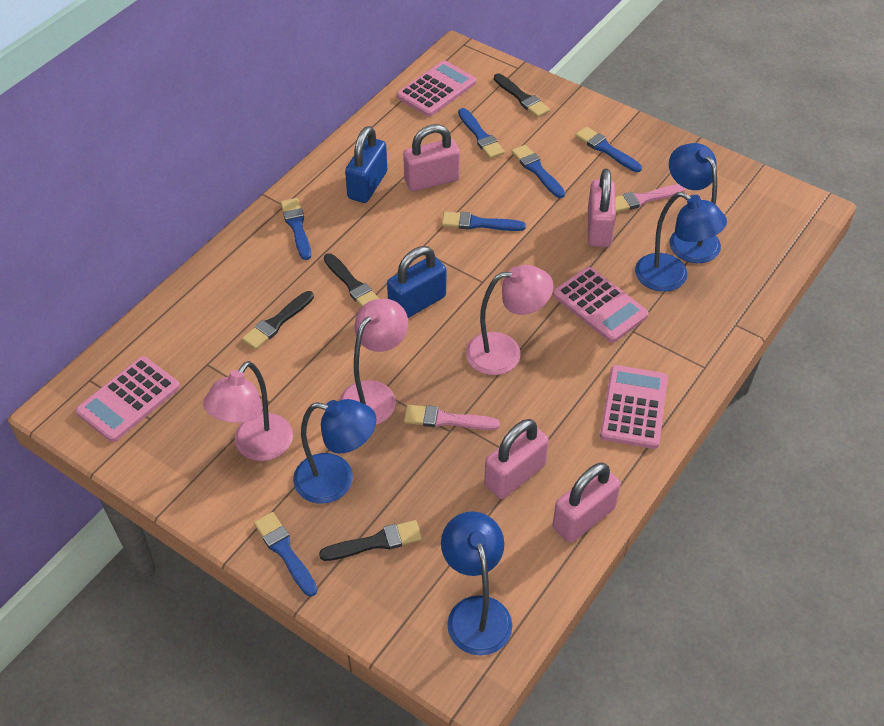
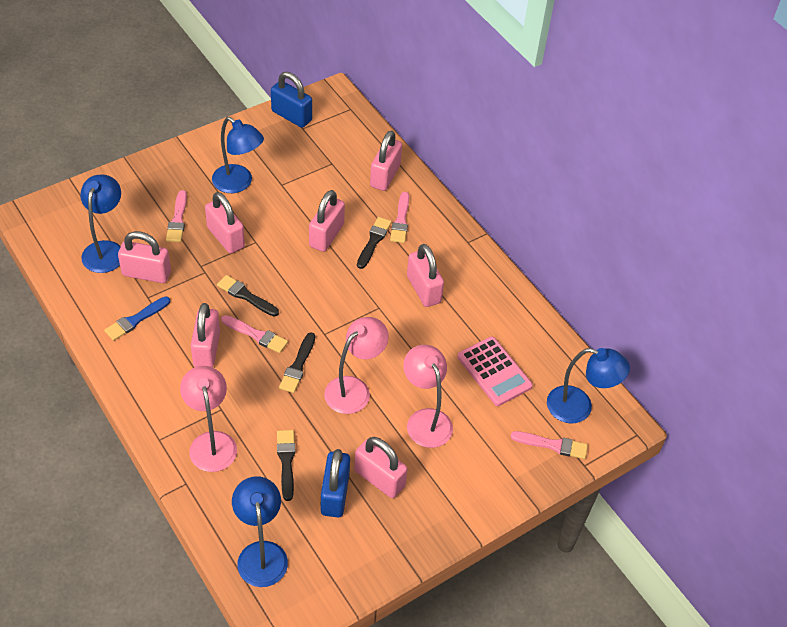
blue brush: [254,512,318,596] [280,198,311,260] [442,212,526,231] [458,108,505,159] [511,145,565,198] [575,127,642,172] = 6 -> [104,296,170,341] = 1
pink brush: [404,405,500,430] [615,184,686,213] = 2 -> [166,190,187,242] [221,315,288,353] [390,192,409,243] [511,431,588,459] = 4
pink calculator: [76,356,180,442] [397,60,476,117] [553,267,649,343] [600,365,668,449] = 4 -> [458,337,533,406] = 1
pink padlock: [403,124,460,191] [484,419,549,499] [553,463,621,543] [588,169,616,247] = 4 -> [118,231,171,283] [191,303,220,367] [205,192,245,254] [309,190,345,252] [354,437,407,498] [370,130,402,191] [407,244,444,307] = 7

